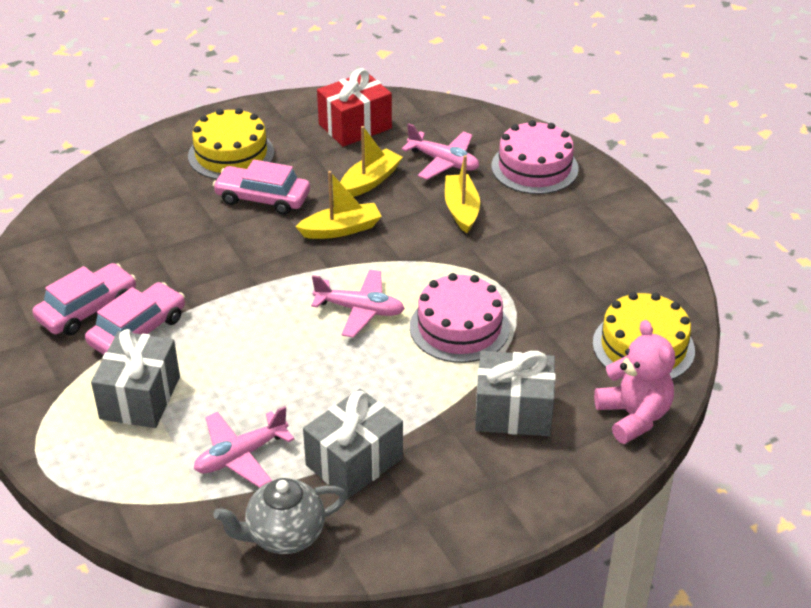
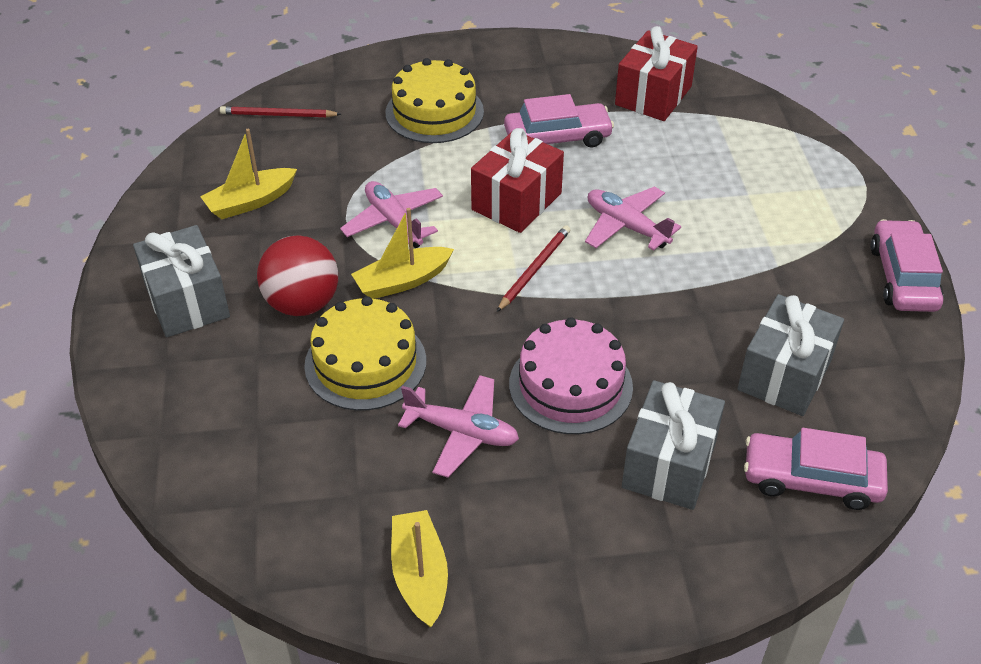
grey teapot: [213,478,347,554] = 1 -> none = 0
pink cake: [410,273,510,363] [491,120,579,194] = 2 -> [509,317,633,434] = 1
pink teddy bear: [594,320,675,444] = 1 -> none = 0
red ball: none = 0 -> [257,235,338,316] = 1
red gift: [317,68,392,147] = 1 -> [471,128,564,233] [615,26,698,121] = 2
red pencil: none = 0 -> [220,106,341,117] [497,225,570,312] = 2

